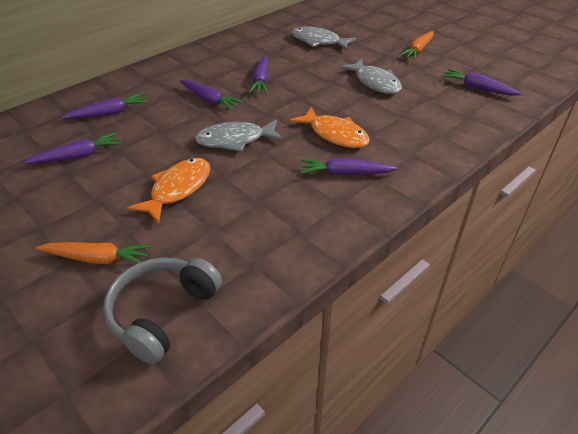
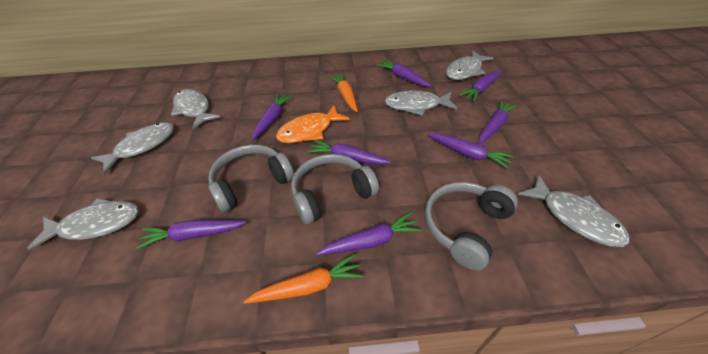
grey fish: [195,120,283,152] [291,27,356,50] [340,59,402,94] = 3 -> [27,198,139,250] [91,122,174,174] [171,89,221,129] [385,90,458,116] [446,50,493,80] [518,175,630,247] = 6
grey headphones: [103,257,222,364] = 1 -> [208,145,294,212] [291,154,379,224] [425,182,518,271] = 3
orange fish: [127,158,211,223] [290,107,370,148] = 2 -> [276,105,350,143] = 1
purple carrot: [23,133,121,164] [61,93,148,119] [180,80,243,110] [249,56,268,93] [301,158,398,175] [442,69,522,96] = 6 -> [137,220,246,249] [252,94,292,140] [307,140,392,165] [316,212,422,255] [376,60,431,87] [427,133,514,169] [459,69,501,102] [479,100,518,144] = 8

